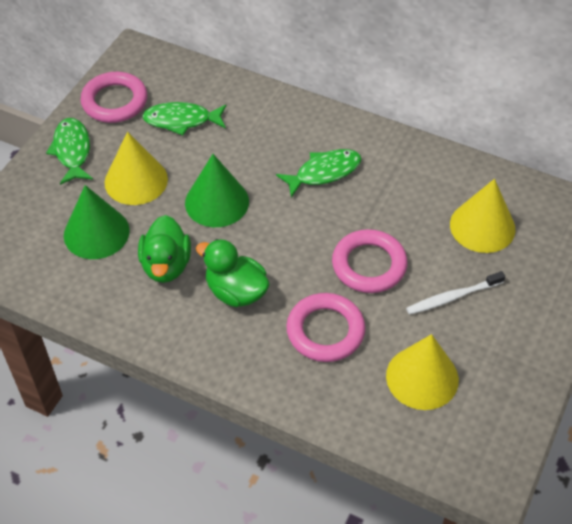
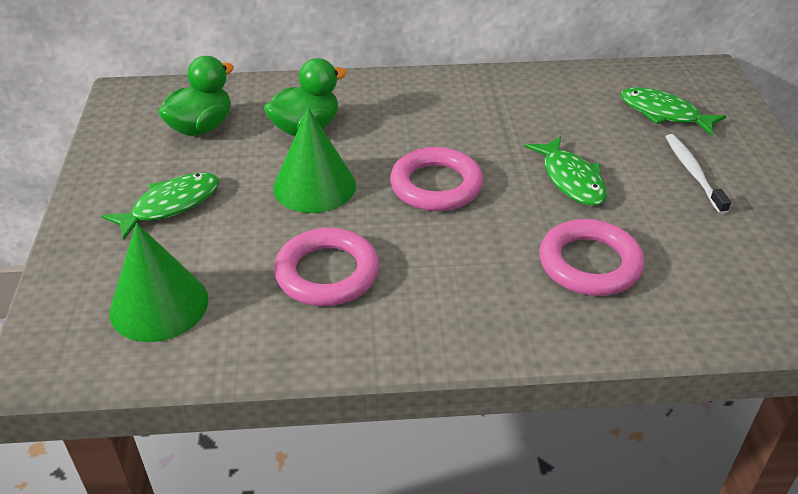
yellow cone: [105,132,168,205] [386,334,459,410] [450,179,515,253] = 3 -> none = 0

